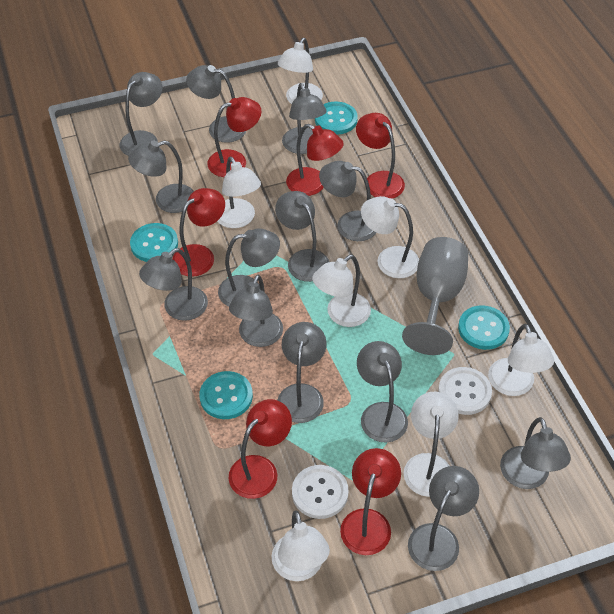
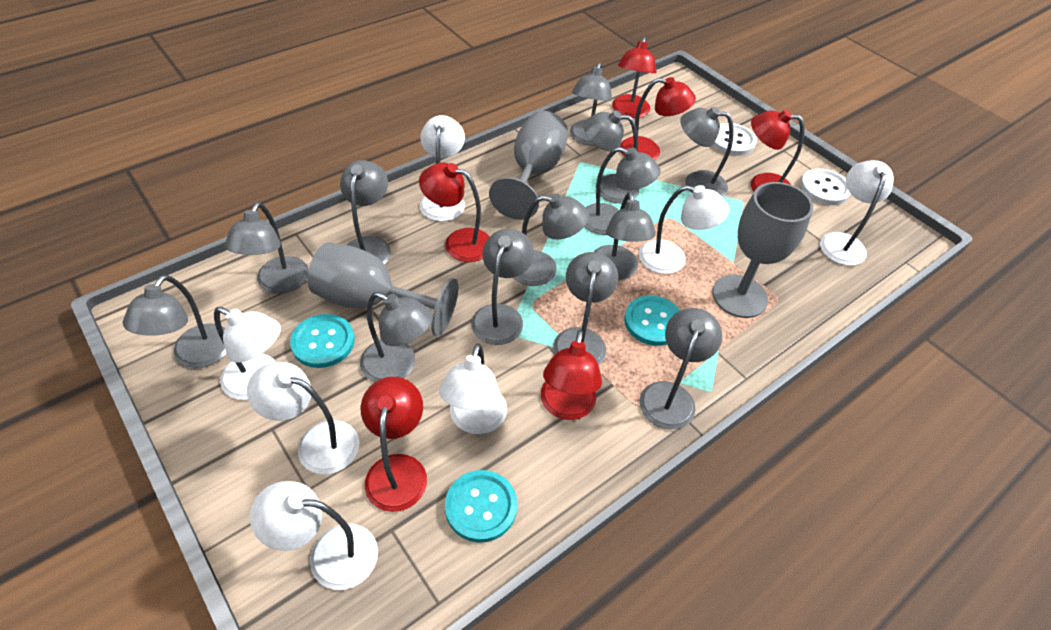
grey goblet: [402,237,468,355] = 1 -> [307,242,458,336] [489,111,568,220] [712,182,813,318] = 3
turquoise button: [130,223,178,262] [199,371,253,419] [315,102,358,135] [458,305,510,350] = 4 -> [290,314,355,368] [445,470,517,543] [624,296,680,346] = 3

